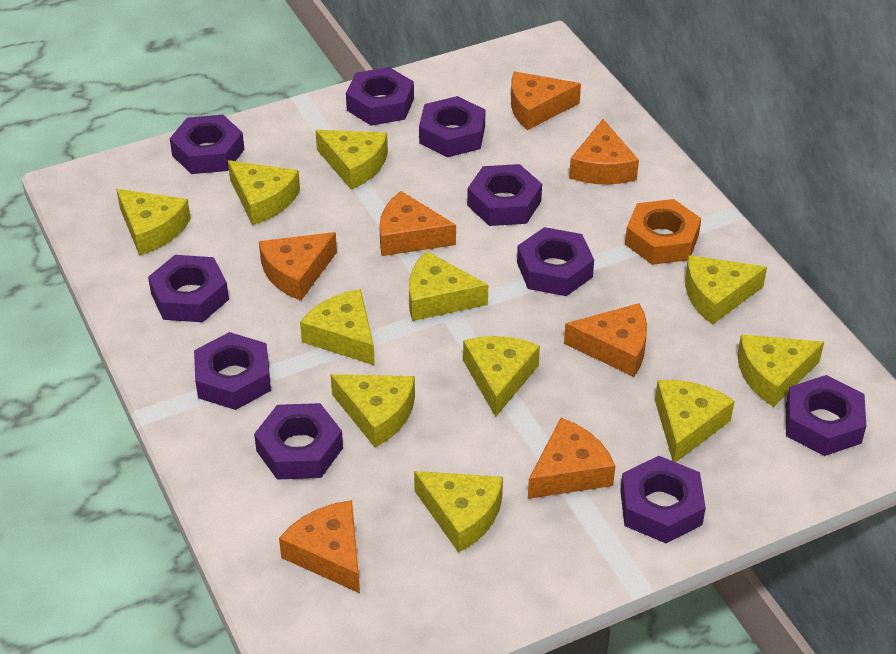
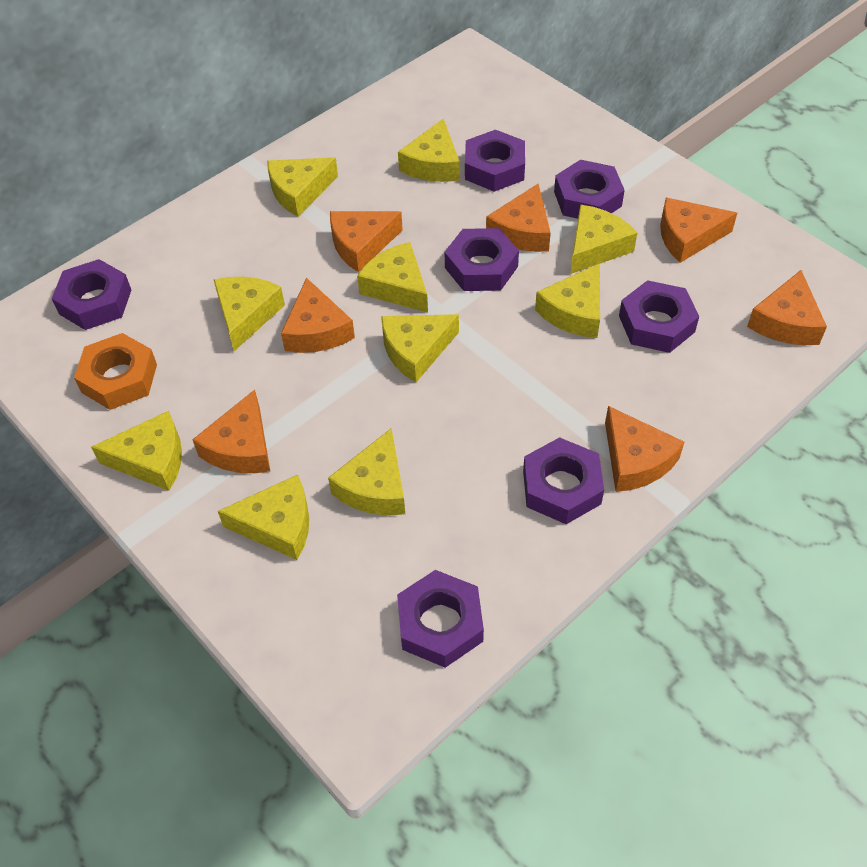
purple nut: [148,255,229,322] [170,115,245,174] [194,332,271,410] [254,403,343,480] [346,67,414,126] [419,96,485,157] [467,164,542,226] [517,227,594,296] [620,456,706,543] [786,375,866,456] = 10 -> [52,259,131,330] [397,570,484,668] [445,228,519,291] [465,130,525,192] [523,437,604,524] [554,160,625,219] [619,280,699,353] = 7
yellow cheese: [116,189,191,255] [228,160,300,225] [300,289,375,365] [315,130,388,189] [330,374,415,448] [409,251,488,321] [414,471,503,553] [463,336,540,417] [655,380,734,462] [685,255,767,325] [737,334,824,407] = 11 -> [91,411,182,491] [214,277,285,351] [218,475,309,560] [267,157,338,217] [328,428,405,515] [357,242,428,313] [381,314,459,383] [398,118,460,182] [535,263,600,338] [570,205,637,274] = 10

